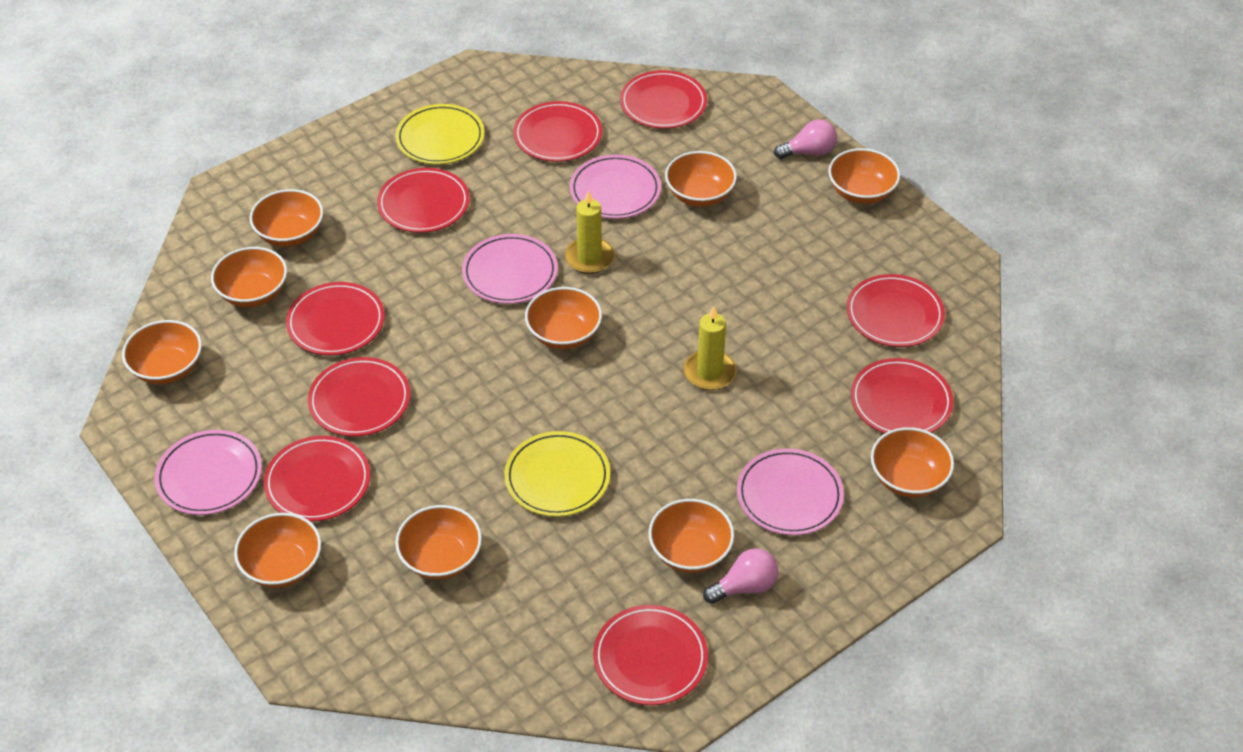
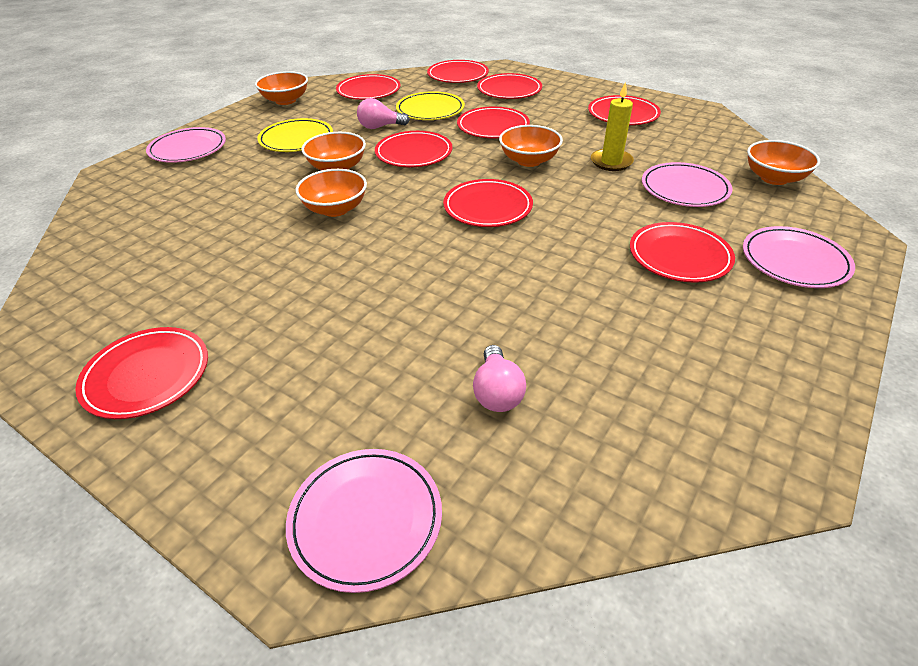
orange bowl: [122,320,202,384] [211,247,287,307] [234,513,321,588] [250,189,323,247] [395,505,482,579] [525,287,602,349] [648,499,734,573] [665,151,737,207] [828,148,900,204] [871,427,954,497] = 10 -> [255,71,308,105] [296,169,367,217] [302,132,366,170] [499,125,563,167] [747,140,820,185] = 5
yellow candle: [565,190,615,274] [684,306,737,390] = 2 -> [591,82,634,171] = 1

